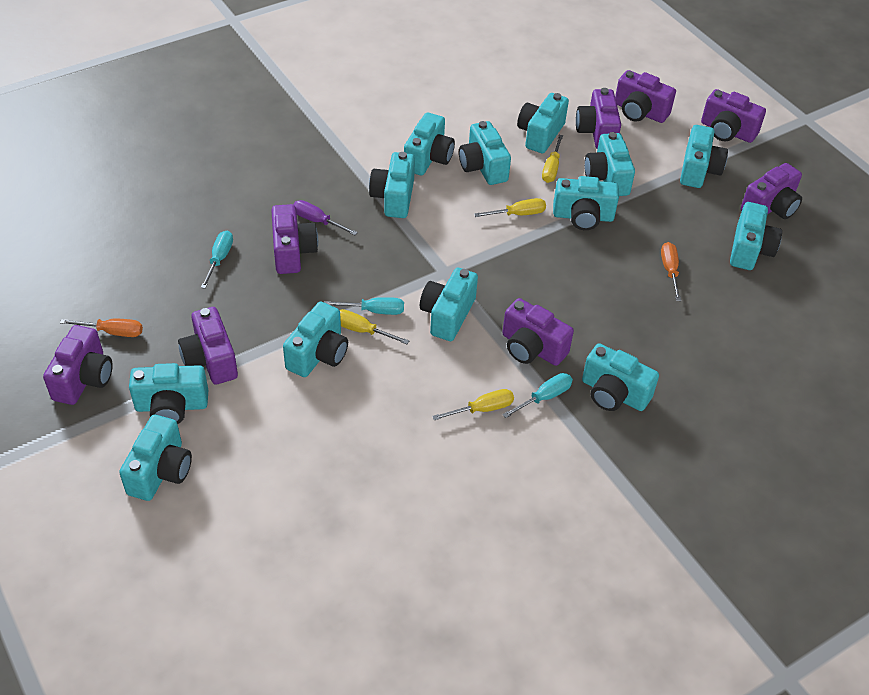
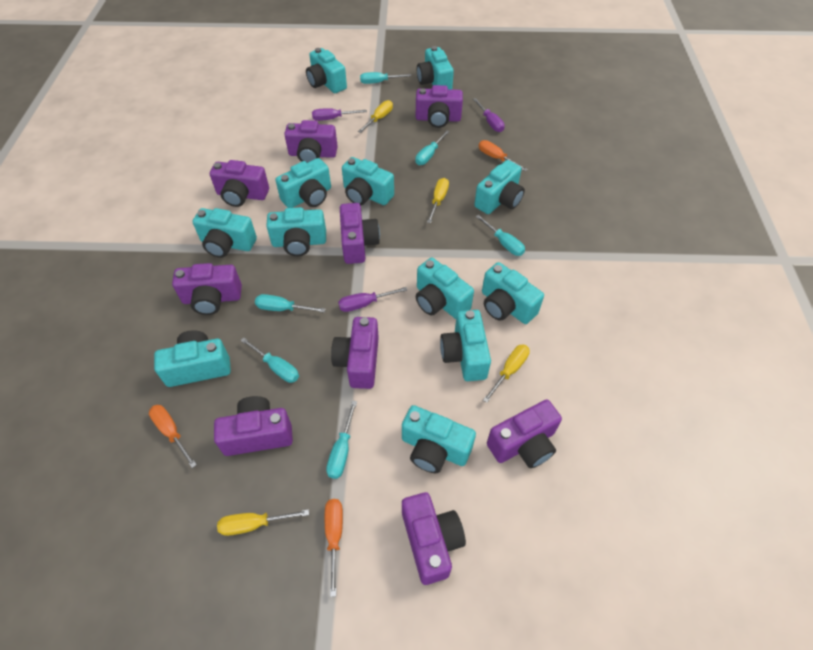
orange screwdriver: [60,319,143,337] [661,242,681,301] = 2 -> [149,405,197,468] [325,499,343,597] [479,140,528,171] = 3
purple camera: [43,325,113,405] [178,307,238,385] [271,204,318,274] [502,298,574,366] [576,88,621,149] [615,70,676,123] [701,89,766,143] [741,163,802,219] = 8 -> [172,263,242,315] [210,160,269,207] [214,396,293,456] [284,120,338,163] [331,317,379,389] [340,203,380,264] [402,492,466,585] [416,85,463,128] [487,399,562,468] = 9
purple screwdriver: [293,200,358,235] = 1 -> [312,108,367,121] [338,287,408,312] [473,98,505,132] = 3
turquoise camera: [119,415,192,501] [129,363,208,424] [283,302,348,377] [369,152,415,218] [404,112,455,175] [420,268,478,341] [459,121,511,185] [517,93,569,154] [553,176,619,230] [582,343,659,411] [584,132,635,196] [680,125,728,188] [730,202,782,270] = 13 -> [154,330,231,387] [192,208,257,258] [266,207,326,256] [275,158,331,208] [306,48,347,93] [342,157,394,206] [402,405,476,473] [416,258,474,319] [417,46,454,89] [440,310,491,381] [474,160,525,214] [482,262,544,324] = 12
turquoise screwdriver: [201,231,233,289] [324,297,404,315] [502,373,573,418] = 3 -> [240,337,299,383] [255,294,325,313] [326,400,357,479] [360,72,411,84] [415,130,450,165] [475,215,525,256] = 6

